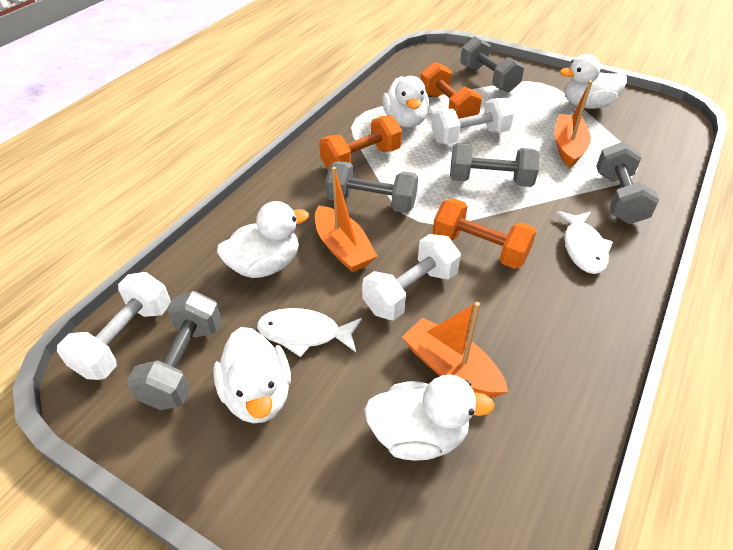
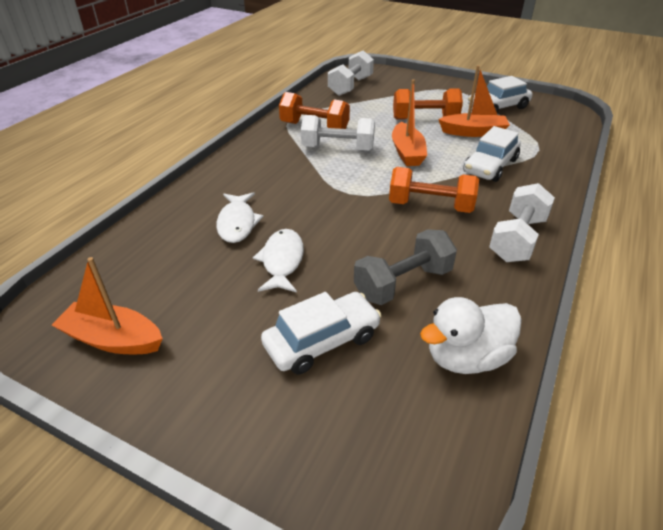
grey dumbbell: [127,291,222,410] [326,161,418,213] [450,143,540,187] [460,36,524,92] [596,141,659,224] = 5 -> [354,229,457,305] = 1
white car: none = 0 -> [261,292,381,374] [463,126,521,182] [468,76,533,112] = 3
white duck: [213,327,291,423] [217,201,309,278] [364,375,495,461] [382,76,429,128] [560,54,627,109] = 5 -> [420,297,522,374] = 1

